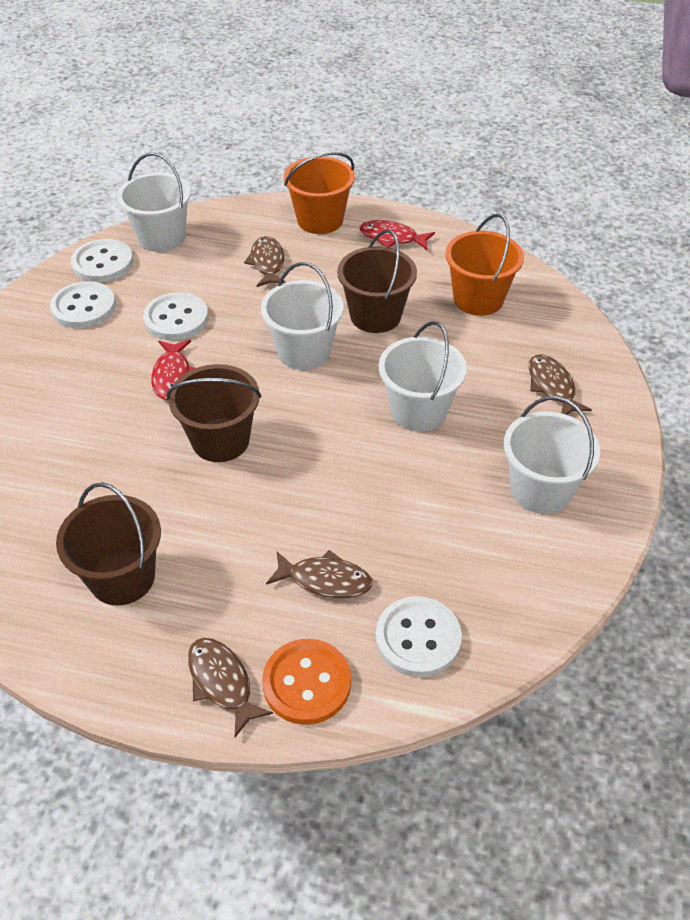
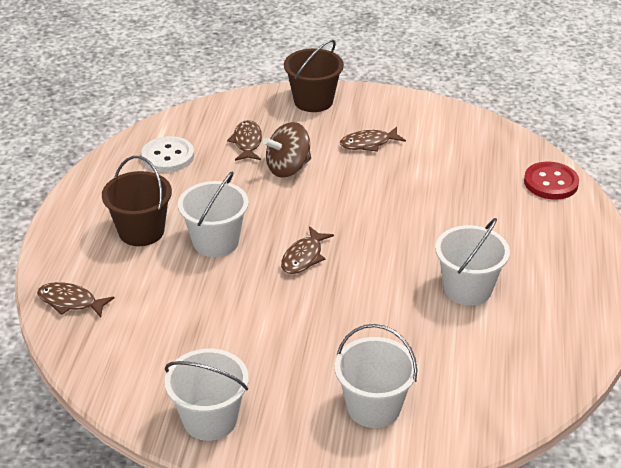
brown bucket: [56,482,161,605] [167,364,261,462] [337,229,417,333] = 3 -> [102,156,172,246] [284,40,344,112] = 2
brown spinning top: none = 0 -> [263,122,311,177] = 1
orange bucket: [284,152,355,234] [445,214,524,316] = 2 -> none = 0
orange button: [262,639,351,725] = 1 -> none = 0
red button: none = 0 -> [524,162,579,200] = 1
red fish: [151,340,195,400] [360,220,435,250] = 2 -> none = 0
white button: [50,281,116,328] [71,239,133,282] [143,292,208,340] [376,596,462,677] = 4 -> [141,136,194,172] = 1

